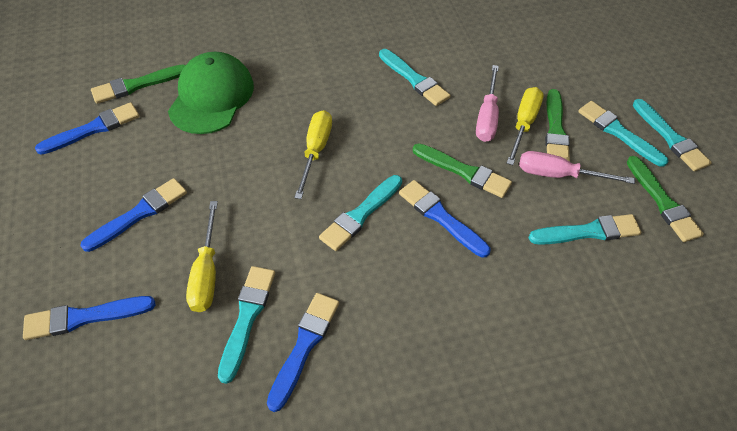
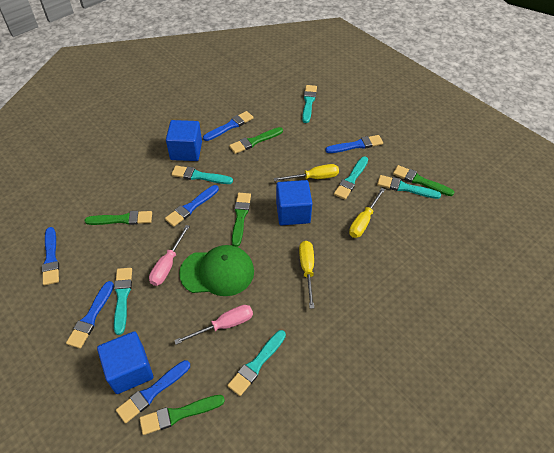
blue brush: [23,296,155,340] [35,102,140,155] [80,178,187,252] [267,293,339,412] [399,180,490,257] = 5 -> [42,227,59,285] [66,281,114,349] [116,360,190,423] [165,185,219,227] [203,111,254,141] [325,135,383,153] = 6
blue cube: none = 0 -> [97,331,153,394] [166,120,202,161] [276,180,312,225] = 3
green brush: [91,64,186,104] [413,143,512,198] [545,89,570,162] [627,156,704,242] = 4 -> [85,211,152,225] [140,395,225,435] [229,127,283,154] [232,193,251,247] [393,165,454,196] = 5

